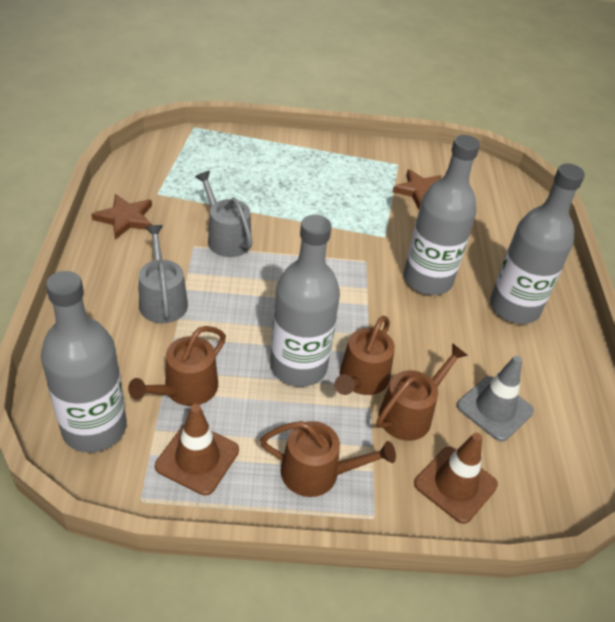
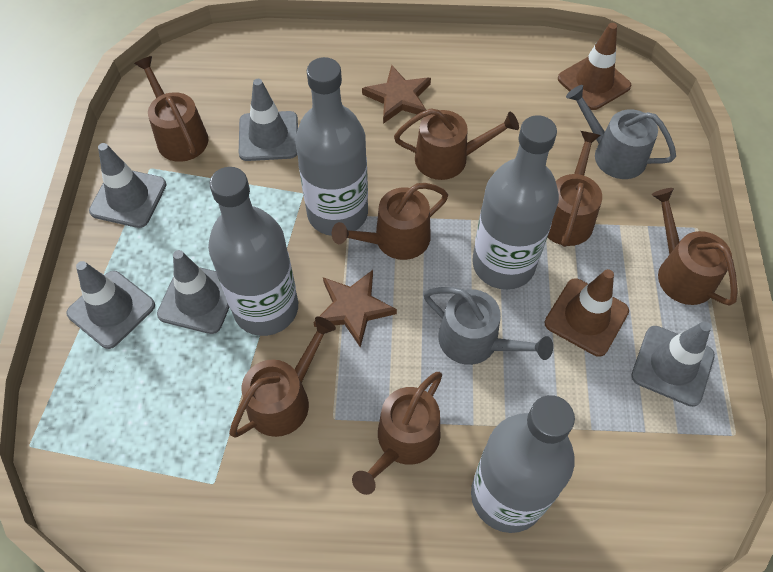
brown watering can: [128,326,226,406] [260,421,396,497] [335,316,395,395] [377,343,468,441] = 4 -> [134,56,208,162] [229,317,336,438] [332,183,448,260] [352,372,442,495] [394,108,519,180] [547,131,602,247] [652,188,738,306] = 7
grey traffic cone: [457,356,534,442] = 1 -> [66,261,155,349] [89,143,167,228] [157,250,230,334] [239,79,298,161] [631,321,715,407] = 5

